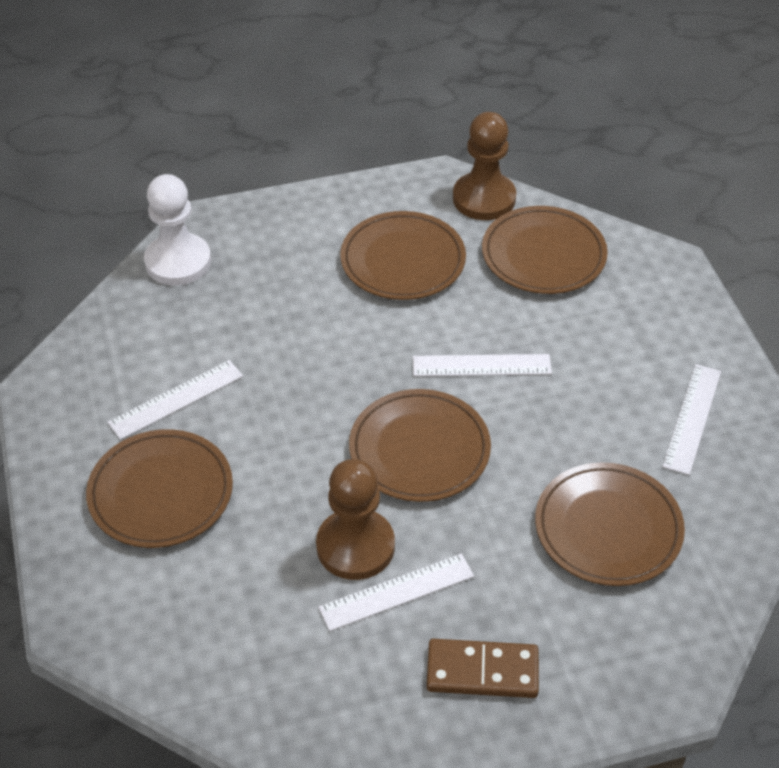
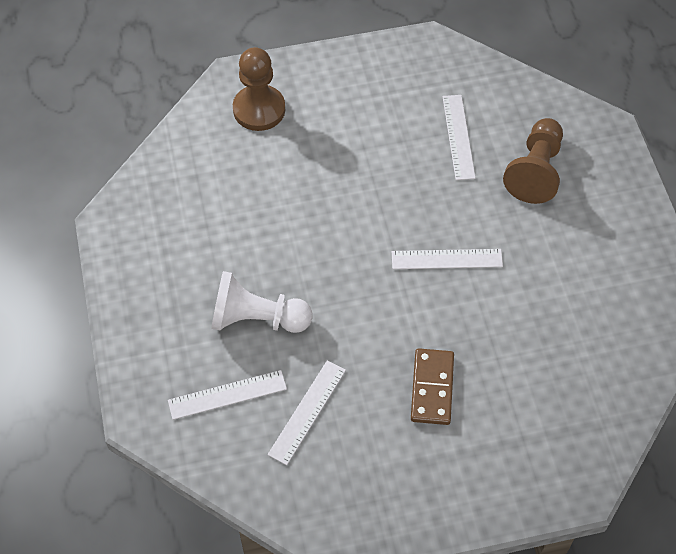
brown plate: [86,429,233,548] [340,211,466,300] [349,389,491,502] [482,206,608,294] [535,462,685,586] = 5 -> none = 0

